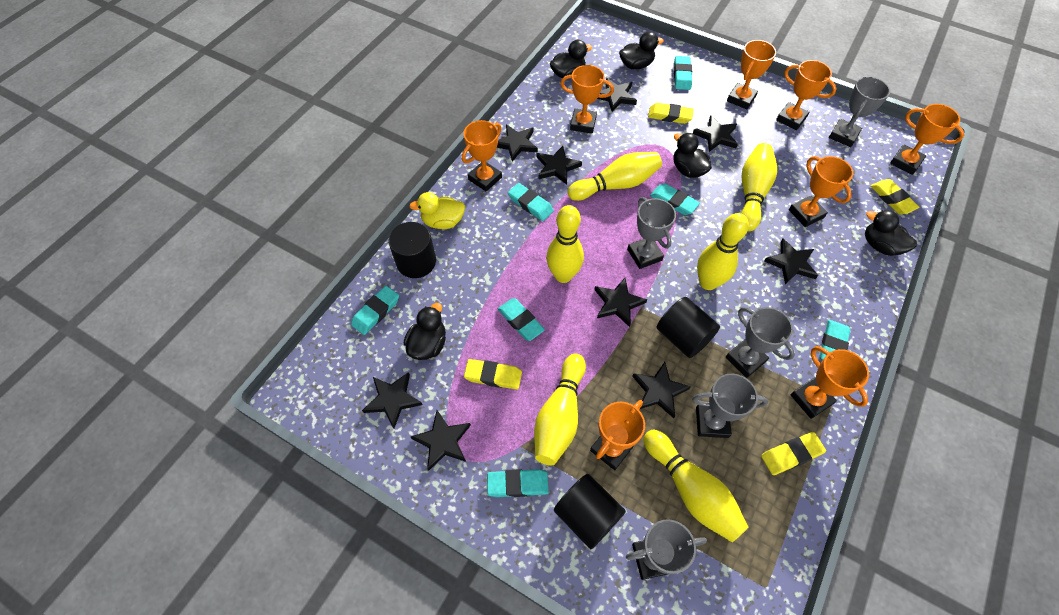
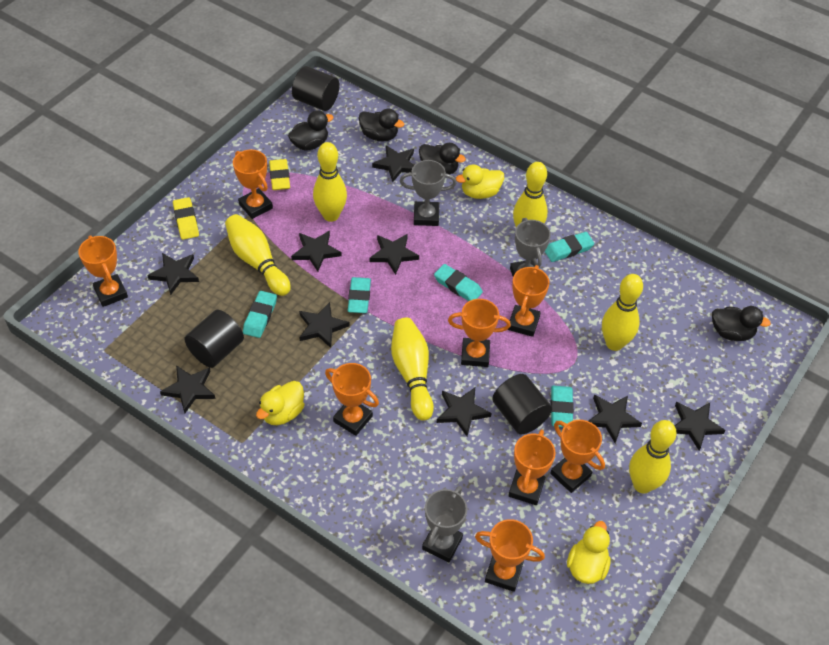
black duck: [404,303,446,360] [550,40,592,78] [619,32,664,70] [673,133,712,178] [865,210,917,256] = 5 -> [288,110,334,151] [359,109,404,142] [419,143,466,175] [712,306,771,341] = 4
grey trophy: [626,519,707,580] [627,197,676,269] [692,374,768,438] [725,307,795,378] [829,77,890,147] = 5 -> [400,160,457,226] [422,486,467,562] [510,218,551,276] = 3
turquoise eraser: [351,286,399,335] [487,469,549,497] [498,298,545,341] [508,183,554,221] [650,183,700,215] [674,56,692,90] [820,320,851,360] = 7 -> [243,291,277,338] [348,277,371,313] [434,264,483,301] [545,232,594,262] [551,386,574,427] = 5
yellow duck: [409,192,465,229] = 1 -> [256,381,305,425] [456,165,504,199] [567,521,611,584] = 3
yellow eraser: [464,359,522,390] [648,103,694,124] [761,432,826,475] [870,179,920,214] = 4 -> [173,197,199,240] [269,159,290,190] = 2

